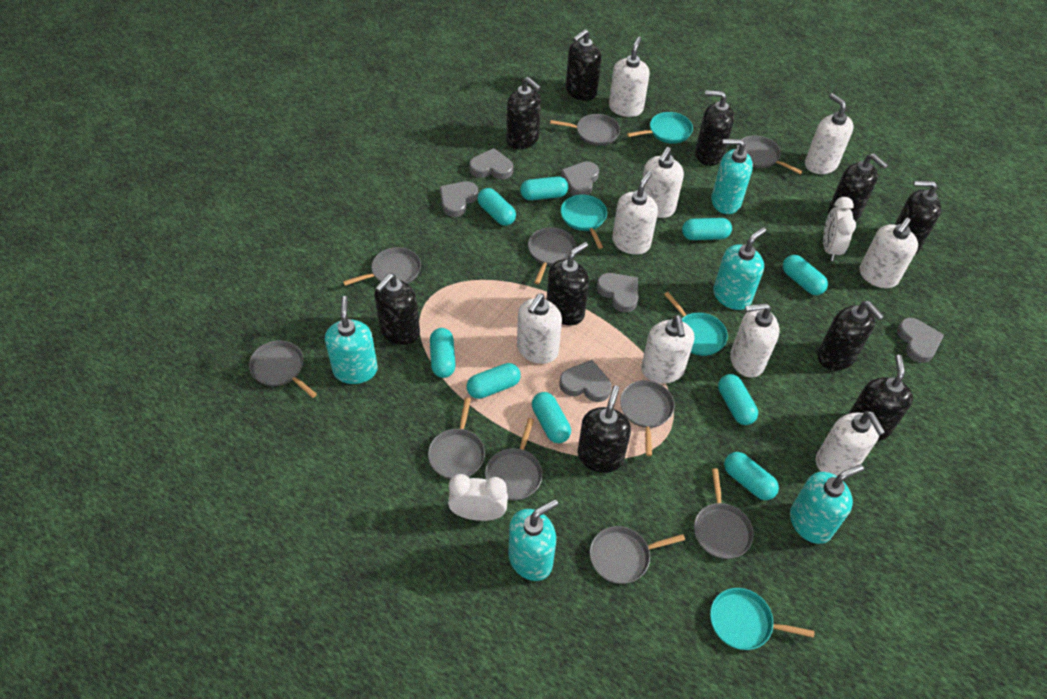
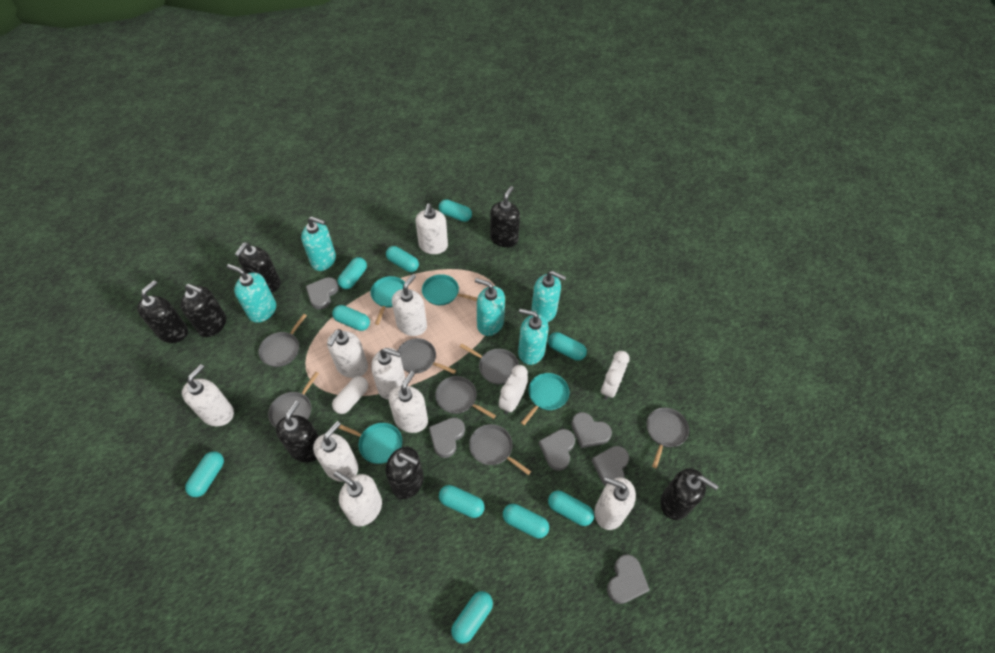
black soap dispenser: [374,273,420,345] [506,77,541,149] [546,242,589,326] [566,29,601,101] [577,385,631,473] [695,90,734,166] [817,301,884,371] [828,154,888,222] [848,355,913,441] [894,181,941,254] = 10 -> [137,280,188,343] [181,284,226,337] [235,242,281,293] [276,401,319,462] [386,447,423,499] [490,186,520,247] [660,468,719,520] = 7
grey pan: [249,341,317,398] [343,247,421,286] [428,398,485,479] [485,418,542,501] [528,227,576,284] [550,114,620,146] [590,526,685,584] [620,380,675,456] [694,469,754,559] [737,135,803,174] = 10 -> [258,314,307,367] [268,372,319,428] [397,338,456,374] [435,376,496,419] [460,344,519,384] [469,424,531,475] [647,408,689,468] = 7
turquoise capsule: [430,328,456,378] [467,363,521,399] [477,188,516,226] [520,177,568,200] [532,392,571,443] [682,218,732,240] [718,374,758,425] [724,452,779,500] [783,255,828,295] = 9 -> [185,451,224,497] [332,305,370,331] [338,257,367,289] [386,246,419,272] [439,199,472,222] [439,485,485,518] [451,591,493,644] [503,504,549,538] [548,332,587,361] [548,491,594,526] = 10
white capsule: none = 0 -> [332,376,368,414] = 1

